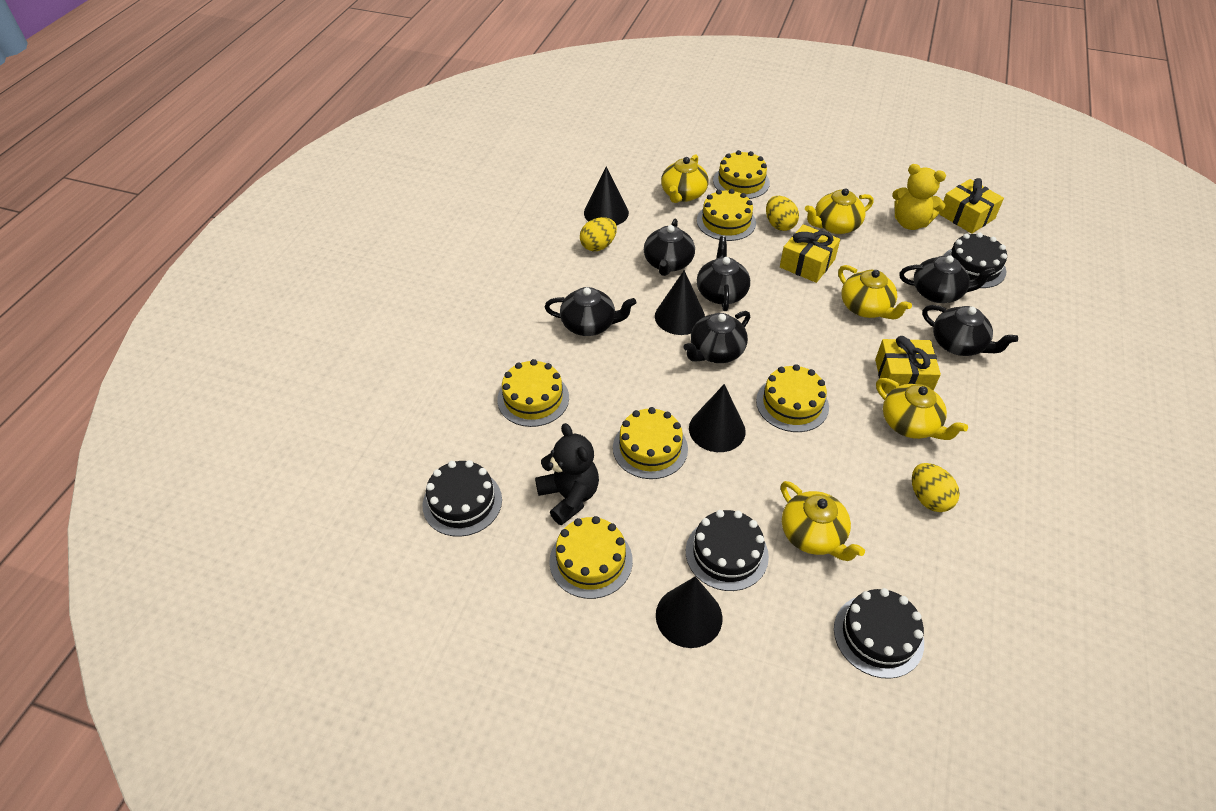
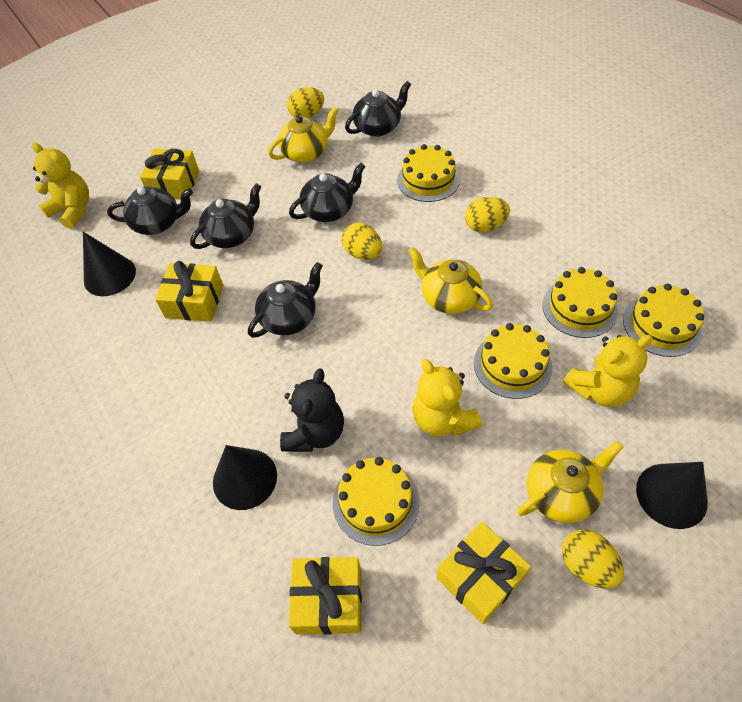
black cake: [422,460,502,537] [686,510,769,591] [834,588,924,679] [943,232,1007,288] = 4 -> none = 0
black cone: [584,166,629,226] [655,270,705,335] [656,576,723,648] [689,384,746,452] = 4 -> [83,232,136,296] [213,445,277,510] [636,462,708,529] = 3
black teapot: [545,287,636,336] [644,219,695,276] [683,311,750,363] [697,236,750,311] [899,255,996,303] [922,305,1018,356] = 6 -> [107,186,193,235] [190,183,261,249] [248,262,323,338] [289,163,366,222] [345,81,411,137] = 5
yellow cake: [497,359,569,427] [549,516,633,599] [613,407,688,479] [697,189,756,241] [713,150,770,199] [756,364,829,432] = 6 -> [333,457,420,546] [397,144,460,202] [474,323,553,399] [542,267,618,338] [623,284,704,357] = 5
yellow egg: [580,217,617,251] [766,196,799,231] [912,463,960,512] = 3 -> [287,87,324,118] [342,223,382,260] [465,197,510,232] [562,529,624,588] = 4
yellow gift: [780,224,840,283] [875,336,941,394] [939,178,1004,234] = 3 -> [140,148,199,199] [155,261,223,322] [289,557,362,635] [437,522,531,624] = 4
yellow teapot: [661,154,709,203] [781,481,865,561] [805,188,874,234] [838,265,912,319] [876,378,968,440] = 5 -> [268,107,339,163] [408,247,493,314] [517,441,624,523] = 3
yellow teddy bear: [892,164,946,230] = 1 -> [32,143,89,229] [412,359,482,437] [563,335,653,407] = 3

